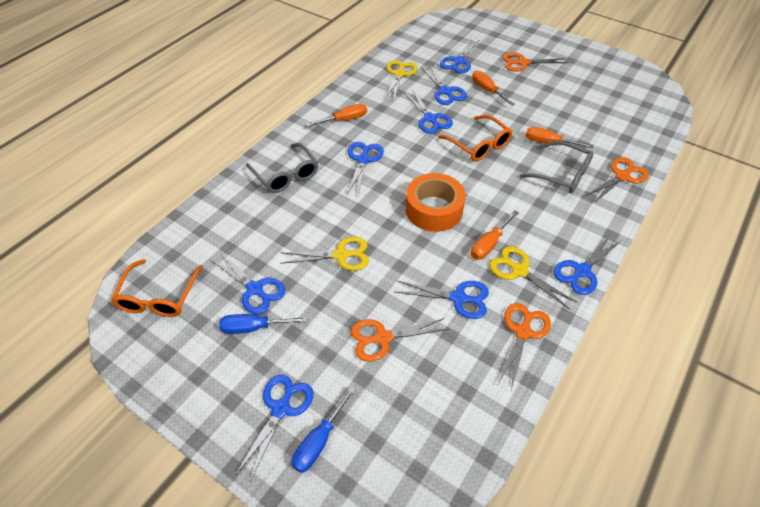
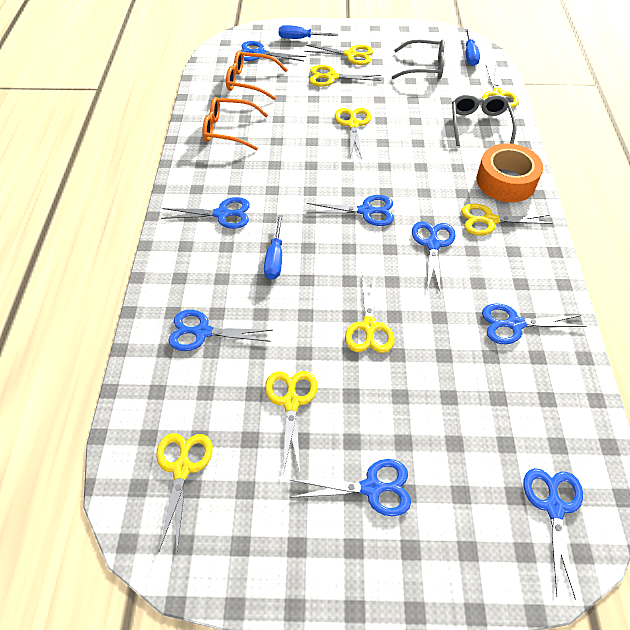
blue screwdriver: [219,314,307,334] [292,386,356,473] = 2 -> [264,215,283,280] [278,25,338,39] [465,28,480,66] = 3
orange scissors: [351,318,448,362] [498,303,551,391] [502,52,568,71] [585,157,649,203] = 4 -> none = 0
orange screwdriver: [307,104,367,126] [471,211,519,260] [472,71,515,106] [526,127,593,148] = 4 -> none = 0
yellow scissors: [280,237,369,271] [384,60,418,99] [489,246,576,310] = 3 -> [156,433,213,551] [265,371,318,474] [304,45,373,65] [309,65,381,87] [334,108,371,159] [345,274,395,353] [461,203,553,236] [482,65,519,108] = 8

